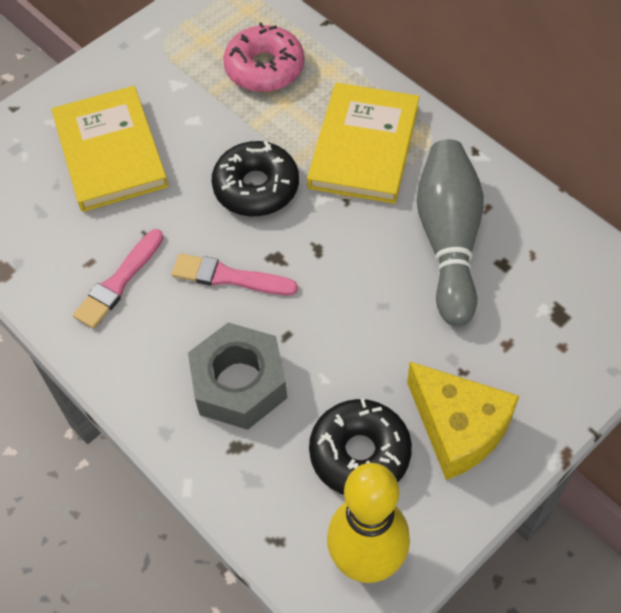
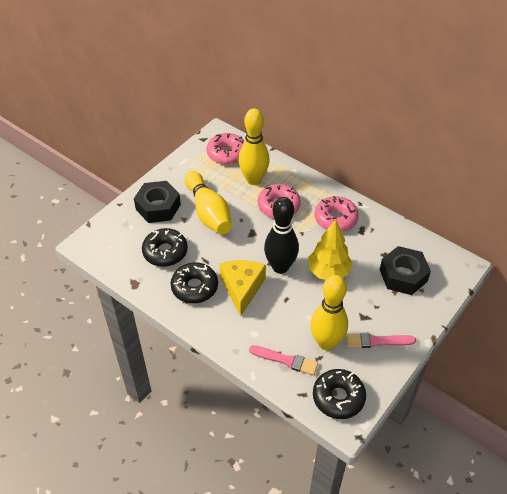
black bowling pin: none = 0 -> [264,197,299,274] = 1
black donut: [212,141,299,216] [309,399,412,495] = 2 -> [142,228,188,267] [171,262,218,304] [313,369,366,419] = 3
black nut: none = 0 -> [134,181,181,223] [380,246,431,295] = 2
grey bowling pin: [417,139,484,326] = 1 -> none = 0
grey nut: [188,322,287,430] = 1 -> none = 0
pink donut: [223,22,304,92] = 1 -> [206,133,244,165] [258,184,301,218] [315,196,359,232] = 3
yellow book: [52,86,169,212] [307,83,419,204] = 2 -> none = 0
yellow bowling pin: [327,463,410,583] = 1 -> [185,171,232,235] [238,108,270,185] [310,275,348,350] = 3
yellow tree: none = 0 -> [308,219,353,280] = 1

